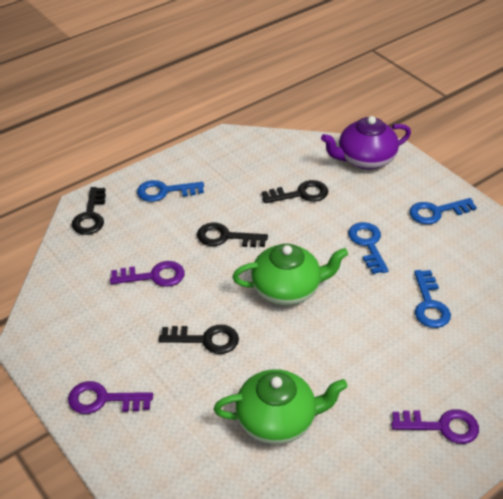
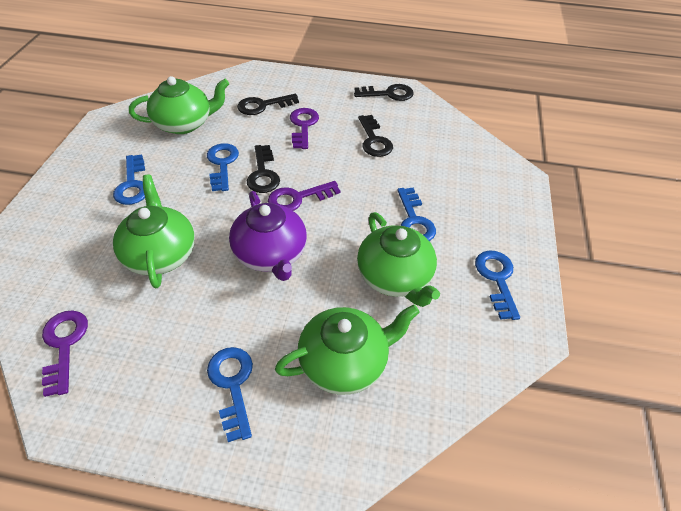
blue key: [137,180,204,202] [348,222,389,274] [410,198,477,224] [414,270,451,328] = 4 -> [113,154,145,205] [207,143,239,191] [207,347,253,442] [397,188,436,241] [475,251,520,320] = 5
green teapot: [214,369,348,444] [232,244,348,305] = 2 -> [113,175,195,288] [129,76,229,134] [275,305,420,395] [357,212,440,307] = 4

